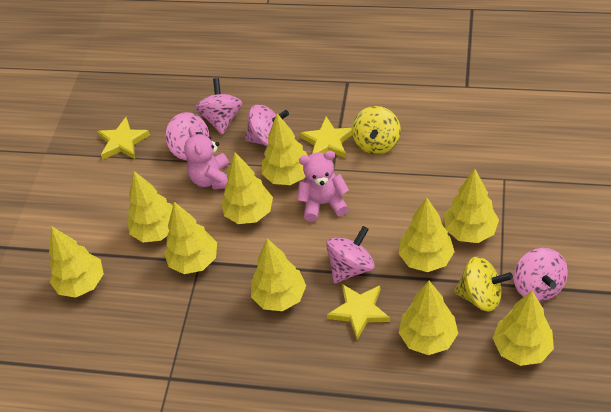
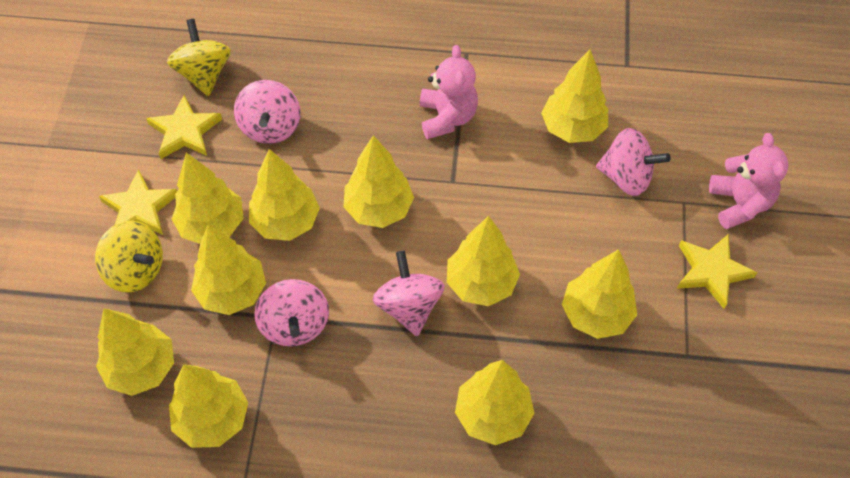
pink spinning top: [165,112,209,161] [195,78,242,135] [245,105,289,146] [326,226,375,283] [514,248,568,302] = 5 -> [234,80,301,144] [254,279,329,347] [373,251,445,337] [596,128,670,196] = 4

